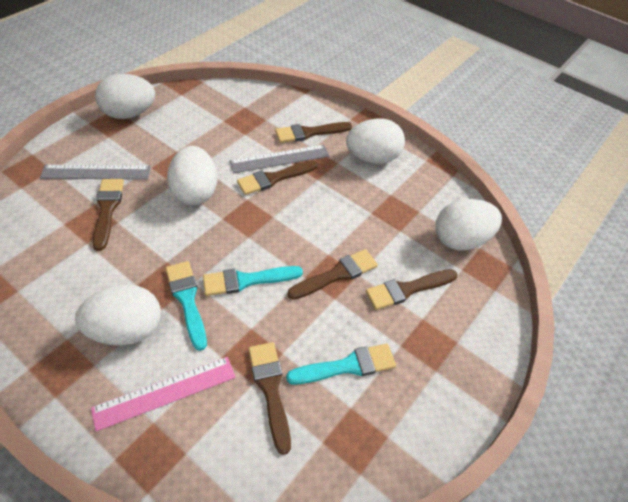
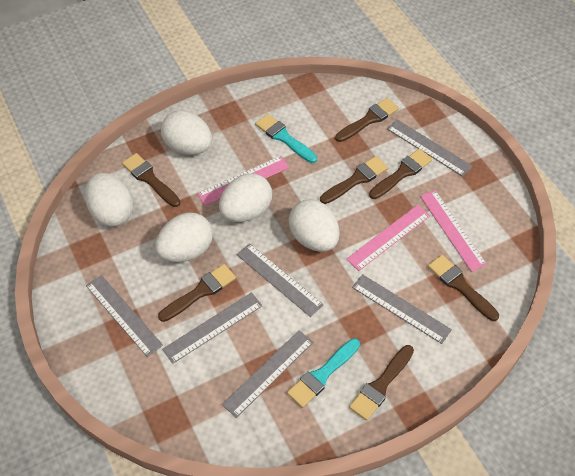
brown brush: [93,179,124,251] [237,160,318,195] [248,342,291,455] [275,122,352,143] [288,249,378,300] [366,269,458,310] = 6 -> [122,153,180,207] [158,264,236,322] [320,156,388,204] [335,98,399,142] [349,345,414,421] [369,149,432,199] [428,255,499,321] = 7
grey ruler: [40,165,151,180] [229,145,329,173] = 2 -> [86,275,163,357] [162,292,262,364] [222,330,313,418] [236,243,324,317] [352,274,452,344] [387,119,473,177] = 6
pink ruler: [91,357,236,432] = 1 -> [197,156,290,206] [346,205,431,271] [420,190,487,272] = 3
turquoise brush: [166,261,207,351] [203,266,303,296] [286,344,396,385] = 3 -> [255,114,317,163] [287,338,360,408] = 2

